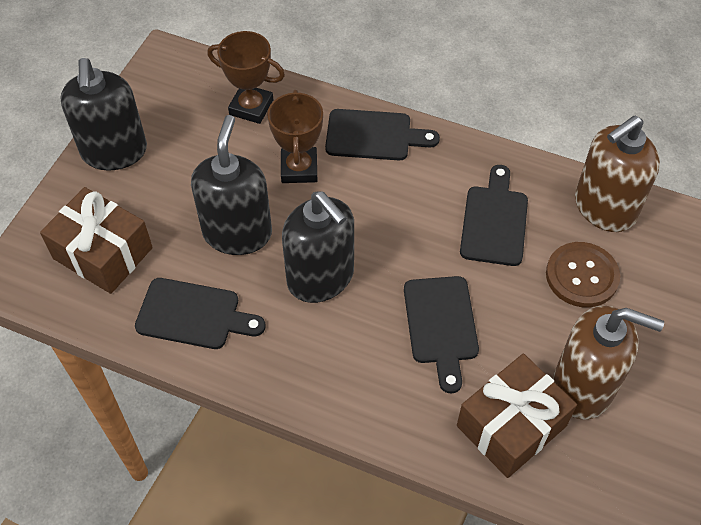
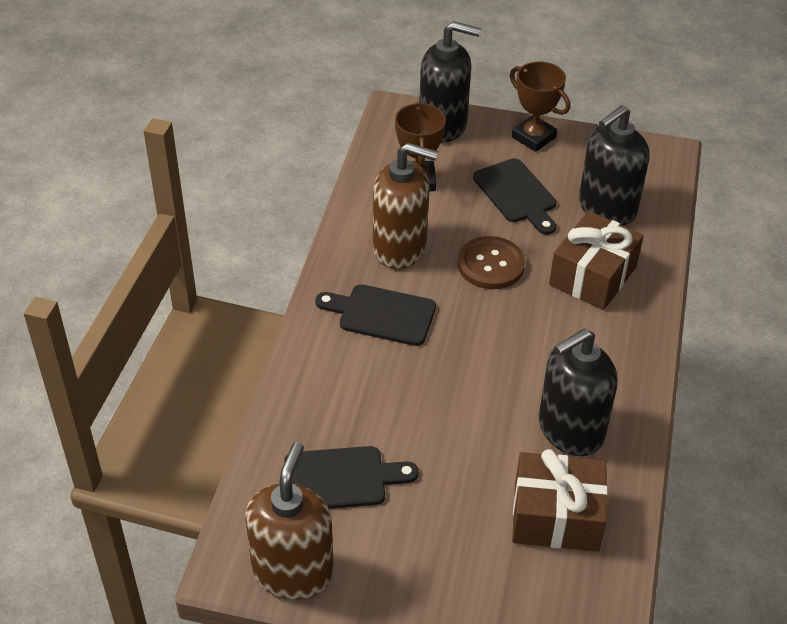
black cutting board: [135,278,266,349] [325,109,440,160] [404,276,479,394] [460,165,528,266] = 4 -> [284,446,419,509] [315,284,436,346] [473,158,556,235] = 3

